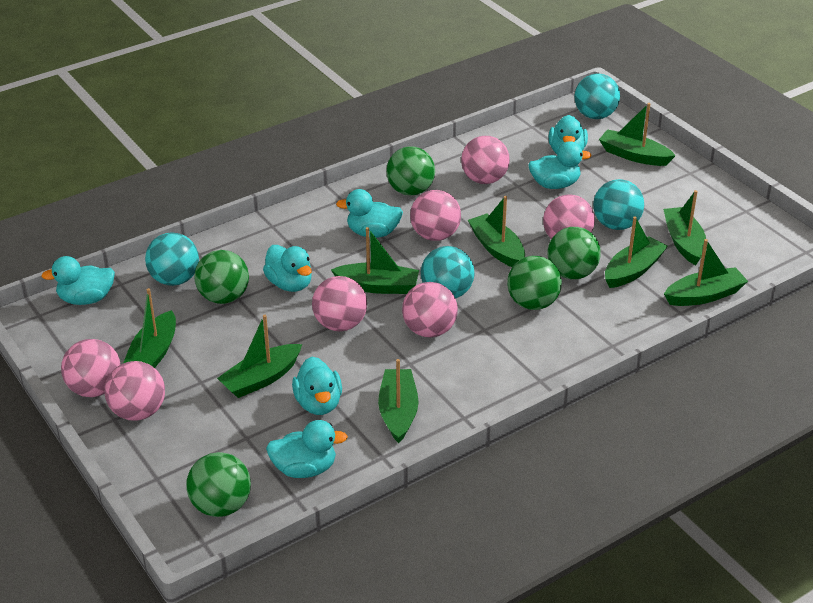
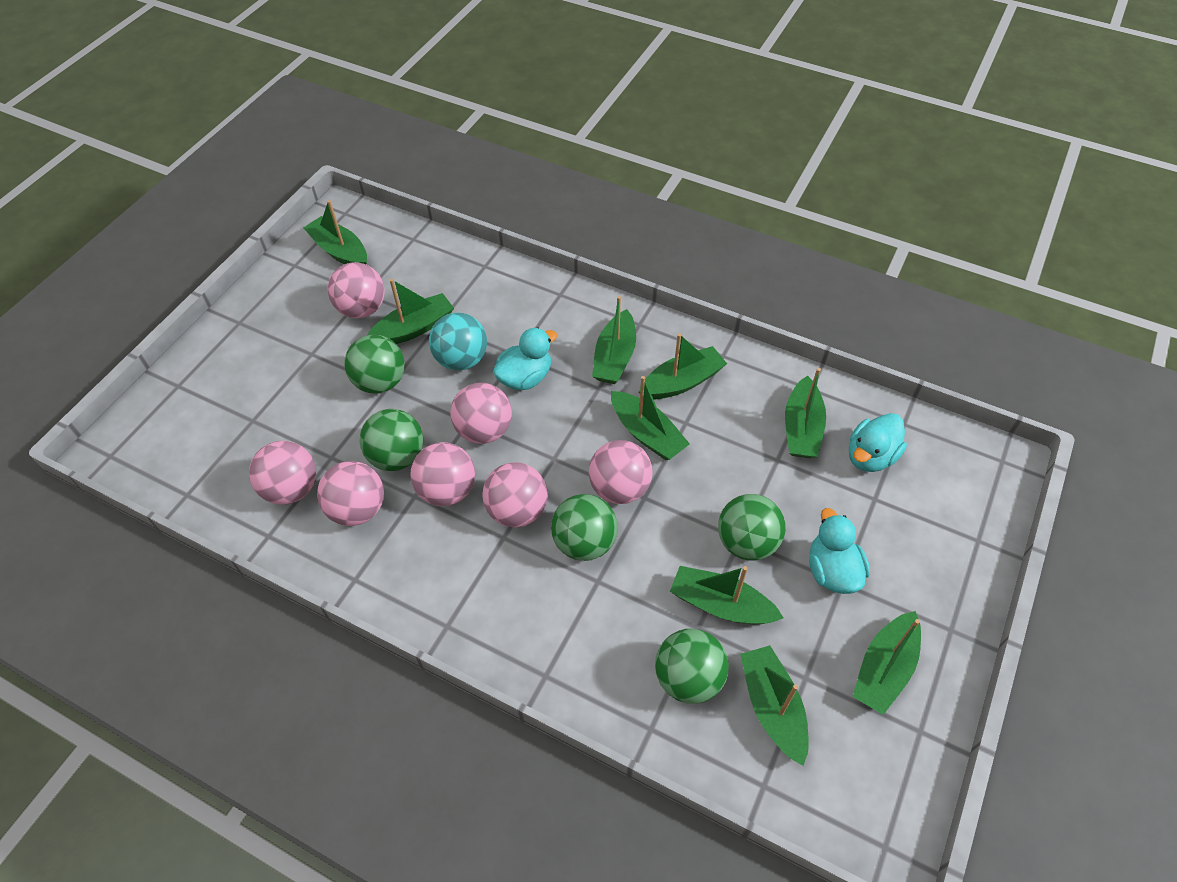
turquoise ball: [145,232,199,286] [421,246,475,299] [574,73,620,119] [593,179,644,230] = 4 -> [429,313,487,370] = 1
turquoise duck: [41,256,115,305] [263,245,312,292] [266,420,348,478] [292,356,342,415] [336,189,403,238] [528,141,592,189] [548,115,588,154] = 7 -> [493,327,557,390] [809,508,870,594] [849,413,907,472] = 3

